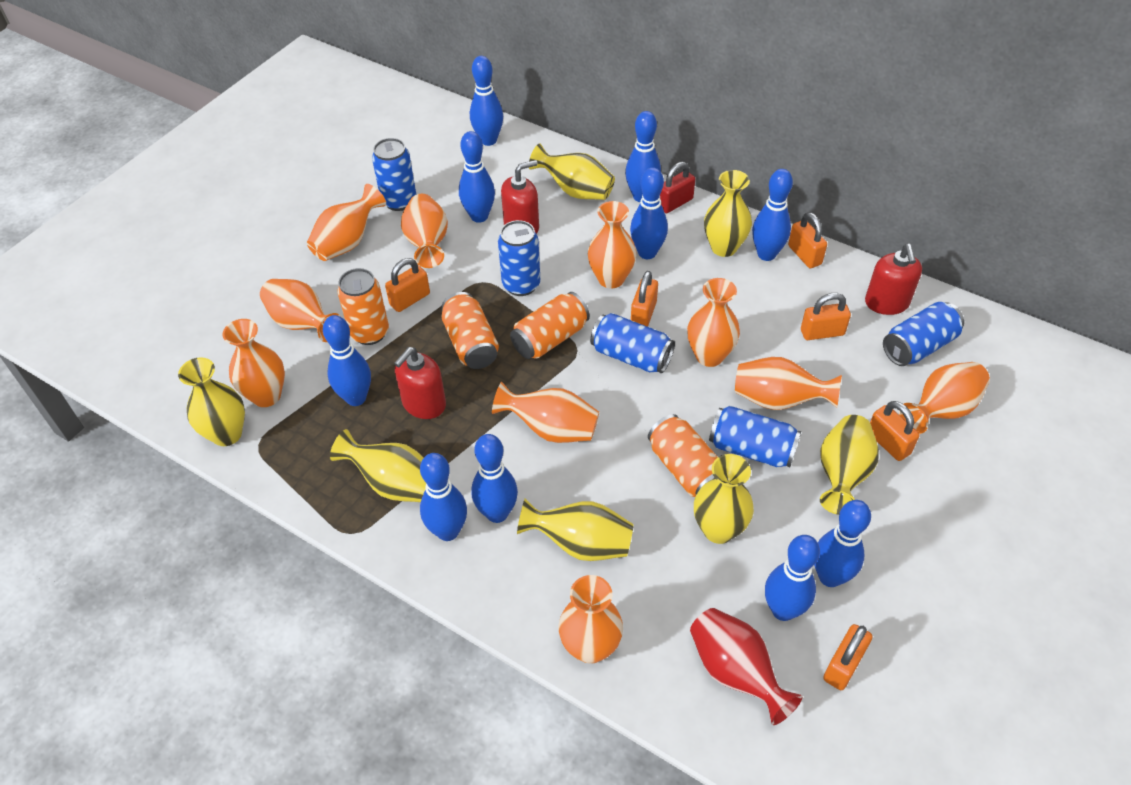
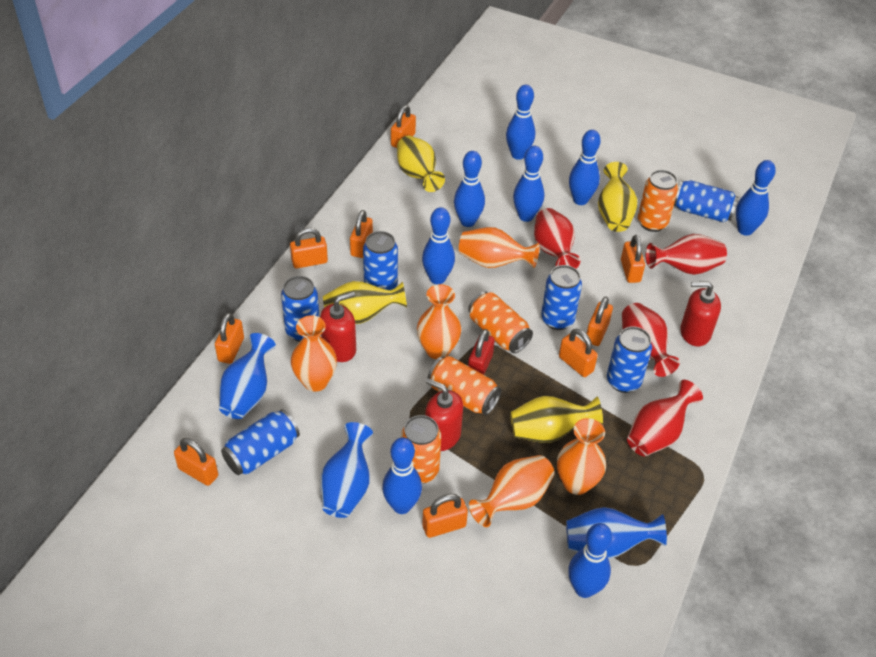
blue bowling pin: [323,315,371,406] [420,453,467,541] [459,131,495,223] [470,56,503,146] [471,434,518,523] [625,111,661,202] [630,167,668,259] [752,169,793,261] [765,535,820,621] [814,500,871,587] = 10 -> [382,437,422,514] [422,207,455,284] [454,151,485,227] [506,85,535,160] [513,146,544,222] [568,523,612,598] [569,130,601,205] [736,160,776,236] = 8
blue can: [372,138,416,211] [498,220,540,296] [590,313,675,374] [709,406,801,467] [883,302,964,366] = 5 -> [221,409,300,475] [281,276,319,342] [363,231,398,290] [541,265,582,330] [607,326,652,393] [674,180,738,222] = 6
blue vase: none = 0 -> [219,333,276,419] [320,422,373,518] [566,507,667,559] = 3
orange padlock: [385,258,430,312] [631,271,658,327] [788,212,827,268] [801,293,851,340] [823,624,872,690] [870,401,919,461] = 6 -> [174,438,218,486] [215,312,244,364] [290,228,328,269] [350,210,373,258] [391,105,416,148] [422,494,468,538] [559,329,598,377] [587,297,613,346] [621,235,645,283] = 9
orange vase: [223,319,285,407] [260,279,341,342] [307,184,386,261] [401,194,448,268] [492,382,599,443] [559,575,623,664] [588,201,637,289] [687,278,740,367] [735,357,842,410] [899,362,990,434] = 10 -> [291,315,337,392] [417,284,461,359] [459,227,539,268] [469,455,555,527] [557,418,606,495] = 5
red vase: [690,608,802,725] = 1 -> [534,208,580,269] [622,303,680,377] [627,380,703,456] [645,234,727,275] = 4
yellow vase: [178,357,245,446] [330,429,426,502] [517,499,634,561] [529,143,615,200] [694,454,754,544] [704,170,752,257] [820,415,879,515] = 7 -> [323,281,407,324] [397,136,445,192] [510,396,603,443] [598,162,637,232] = 4

